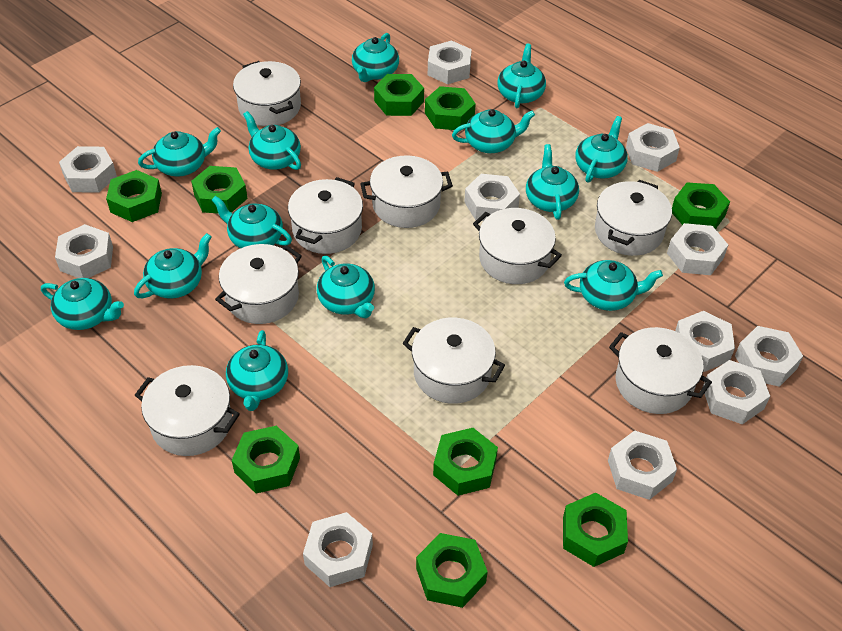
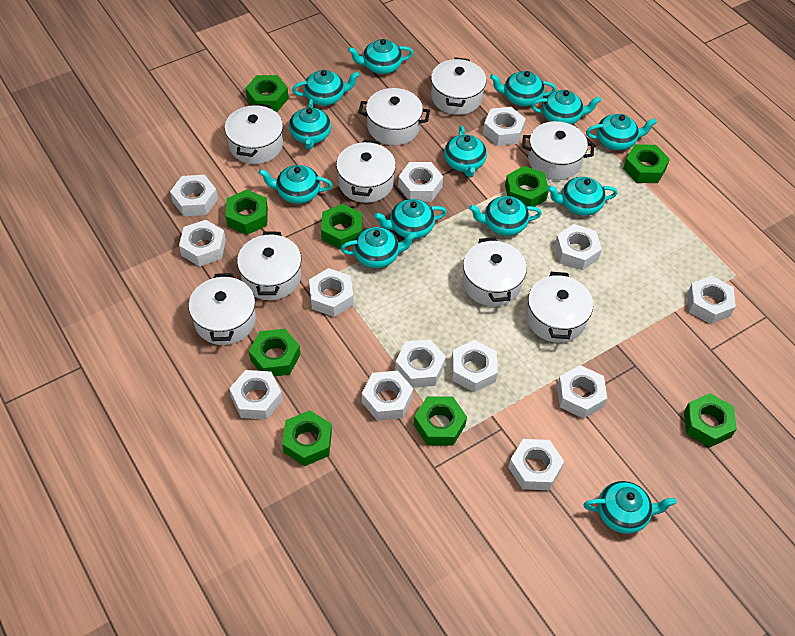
white nut: [55,224,113,278] [59,146,117,193] [303,512,373,587] [428,41,472,84] [464,174,520,221] [608,430,677,500] [626,123,680,172] [667,223,728,275] [675,311,735,372] [702,360,770,424] [735,326,803,387] = 11 -> [170,175,218,216] [179,220,226,267] [229,370,283,420] [309,268,354,317] [362,370,413,421] [395,339,446,388] [398,162,443,202] [452,340,498,392] [483,107,526,146] [508,439,564,490] [555,224,602,270] [557,365,607,419] [687,276,736,324] = 13

